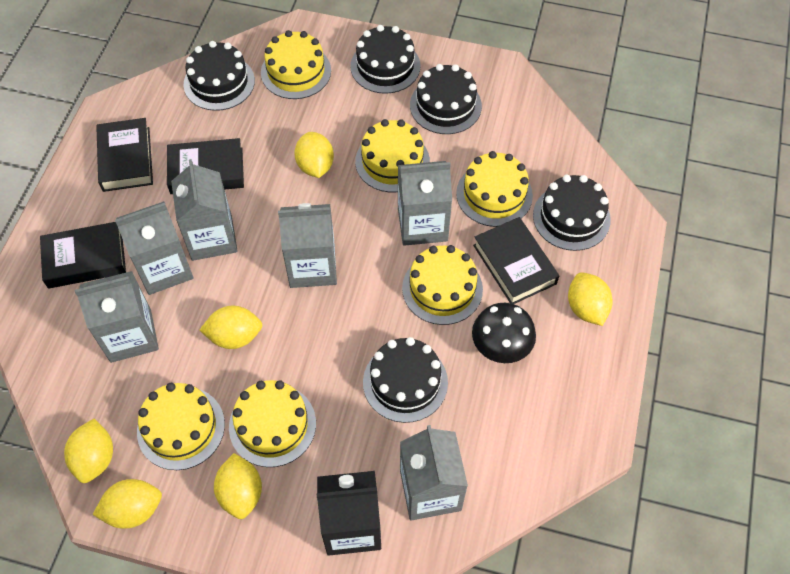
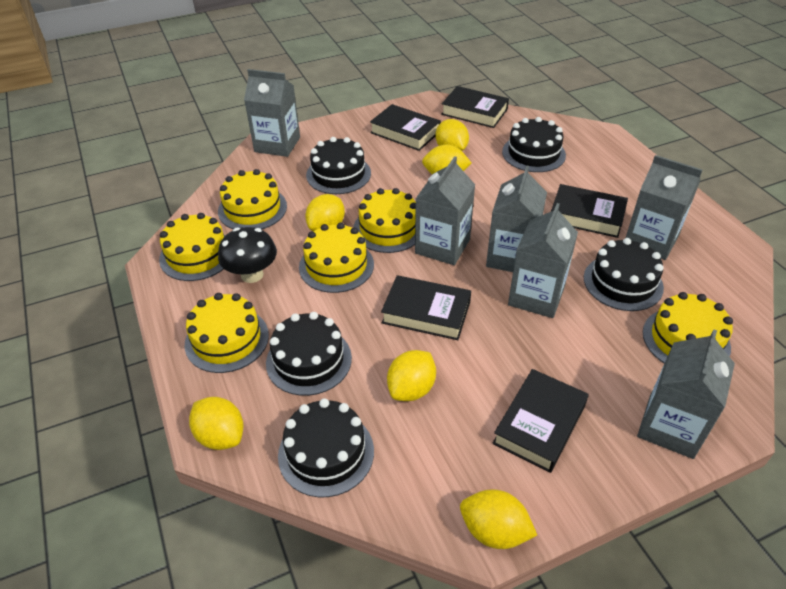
black book: [40,222,126,289] [96,118,153,192] [167,138,244,194] [473,217,559,304] = 4 -> [370,104,441,151] [381,275,471,340] [441,86,509,128] [492,369,589,473] [551,184,628,238] = 5
black carton: [316,471,381,556] = 1 -> none = 0

